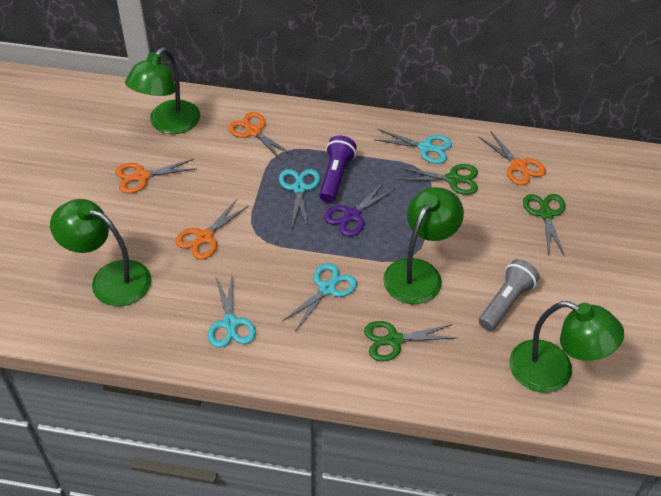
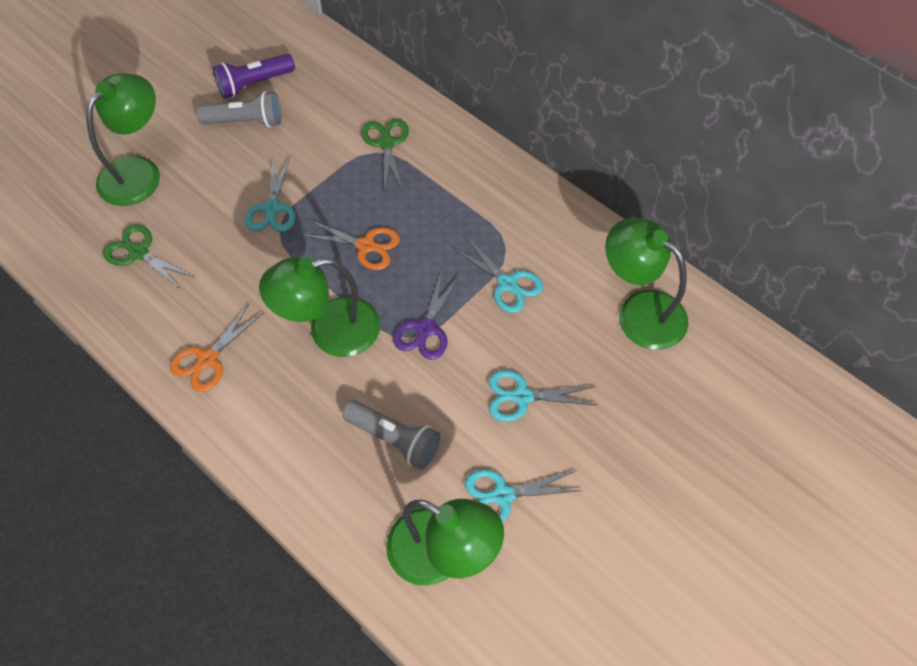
green scissors: [364,321,456,362] [399,164,478,195] [523,194,565,257] = 3 -> [103,224,196,290] [361,119,409,192] = 2
grey flashlight: [479,259,540,331] = 1 -> [196,91,281,128] [342,400,440,469] = 2
orange scissors: [115,159,197,193] [175,199,249,259] [228,112,293,160] [479,131,546,185] = 4 -> [170,303,264,392] [300,219,400,270] = 2

